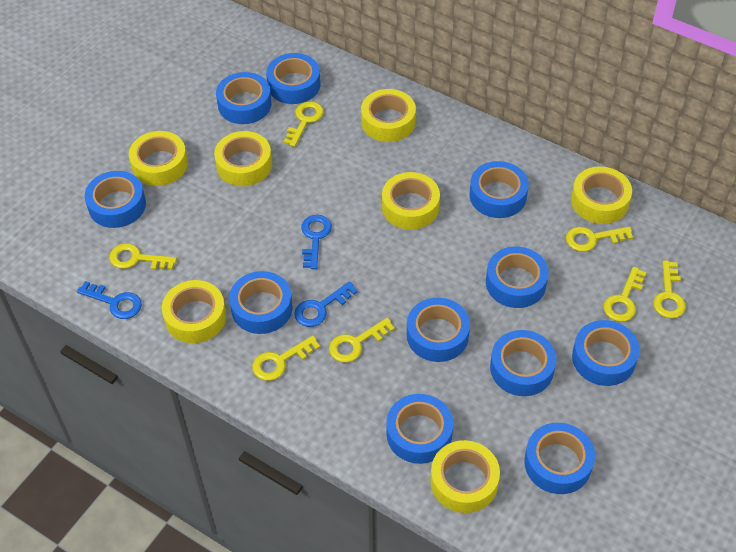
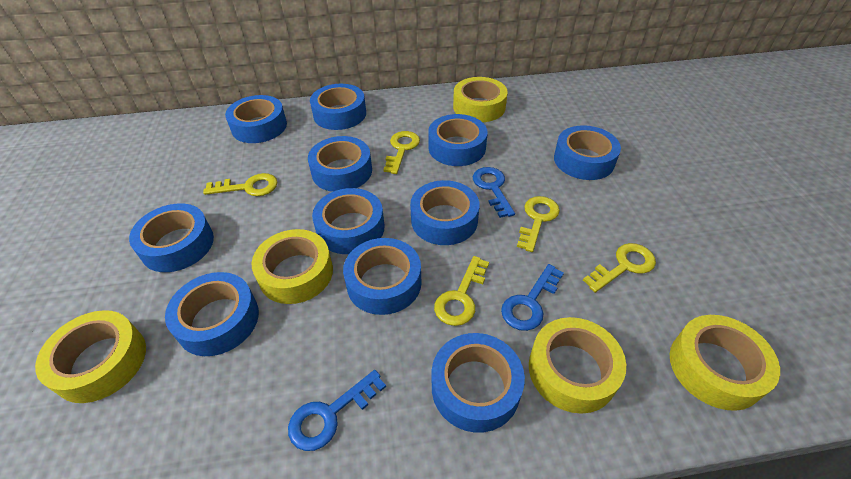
yellow key: [109,243,177,270] [252,336,320,381] [283,101,323,147] [329,318,395,363] [566,227,633,252] [603,267,646,322] [653,260,686,318] = 7 -> [203,173,277,196] [383,131,420,174] [434,256,489,326] [517,196,560,252] [583,243,656,293] = 5
yellow tape: [129,131,188,186] [162,280,226,343] [214,131,272,186] [361,89,416,142] [382,172,440,230] [430,440,500,513] [571,166,632,224] = 7 -> [35,310,146,403] [252,229,333,304] [453,77,508,122] [529,317,626,414] [670,315,780,411] = 5

